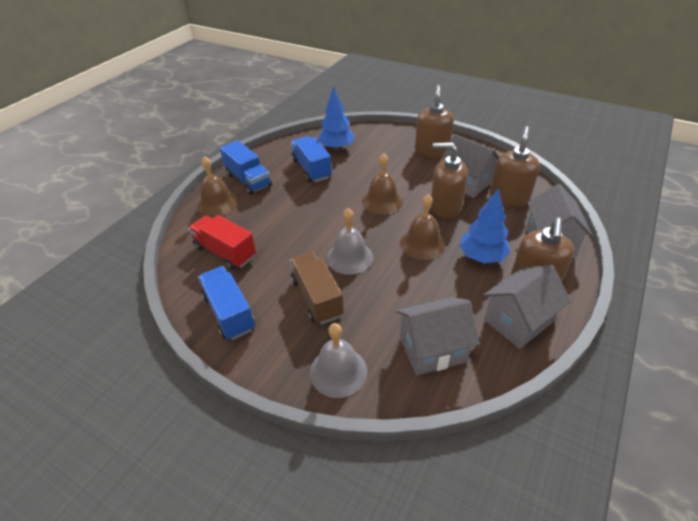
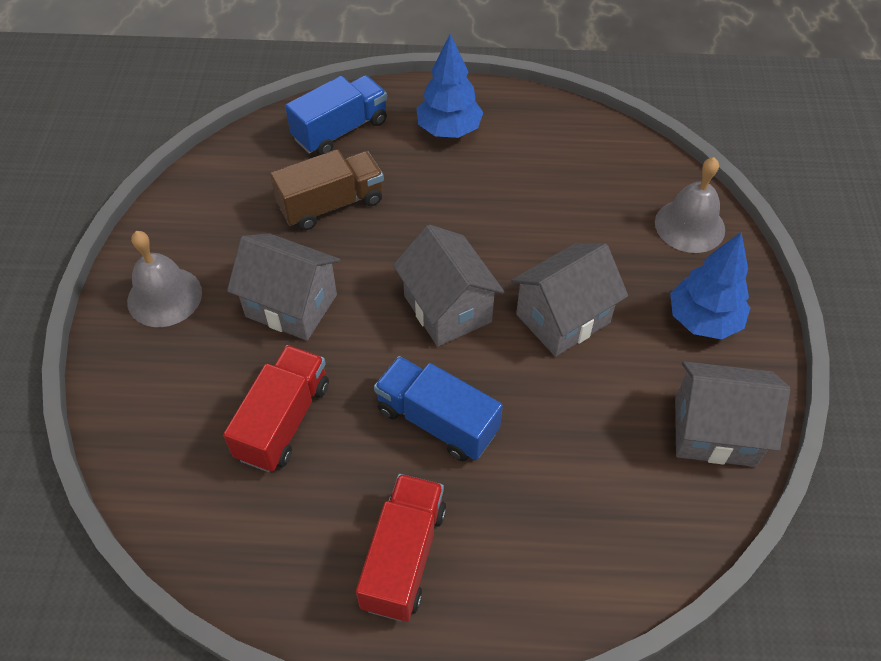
blue truck: [198,266,255,340] [220,140,272,195] [291,136,332,182] = 3 -> [285,75,387,155] [374,356,503,461] = 2
brown bell: [197,156,238,217] [362,153,403,215] [400,194,446,260] = 3 -> none = 0
brown soap dispenser: [415,85,454,157] [431,142,468,219] [490,126,540,207] [511,218,574,282] = 4 -> none = 0
red truck: [188,215,256,270] = 1 -> [223,345,329,472] [356,474,446,622] = 2

